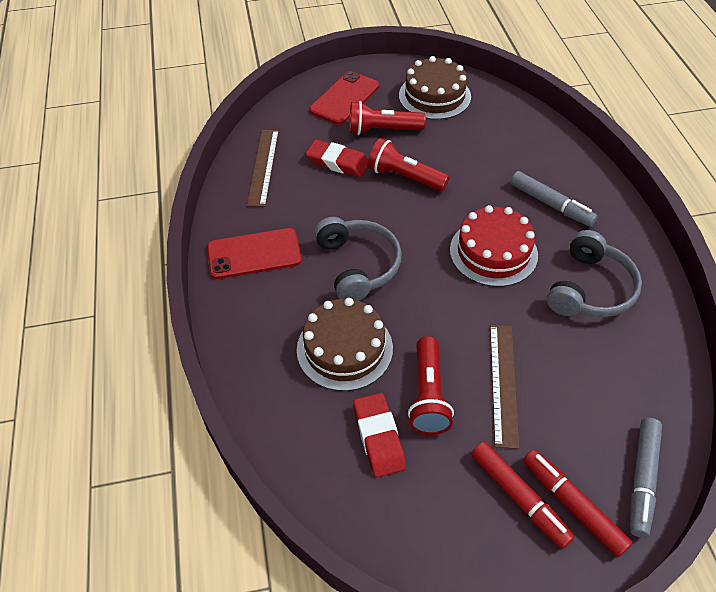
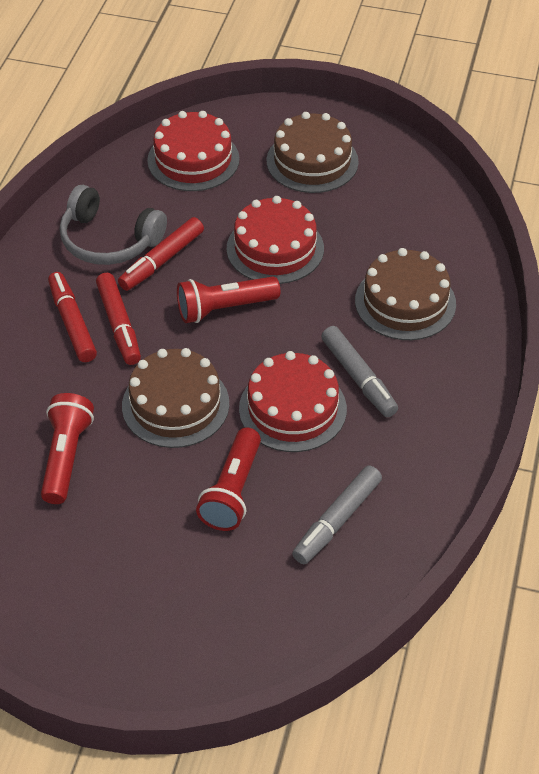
brown cake: [297,298,393,391] [399,56,471,120] = 2 -> [122,348,229,448] [266,112,359,193] [355,248,456,340] = 3
brown ruler: [247,130,279,207] [490,325,519,449] = 2 -> none = 0
grey headphones: [314,217,402,301] [547,230,642,317] = 2 -> [60,185,167,265] = 1
red cake: [450,205,538,287] = 1 -> [147,111,239,191] [227,196,324,284] [239,351,347,452] = 3
red eraser: [306,140,368,177] [353,393,406,478] = 2 -> none = 0
red marker: [471,441,575,549] [523,449,633,557] = 2 -> [48,272,97,362] [96,273,141,365] [118,217,204,291] = 3
red phone: [207,228,302,279] [309,71,379,125] = 2 -> none = 0

